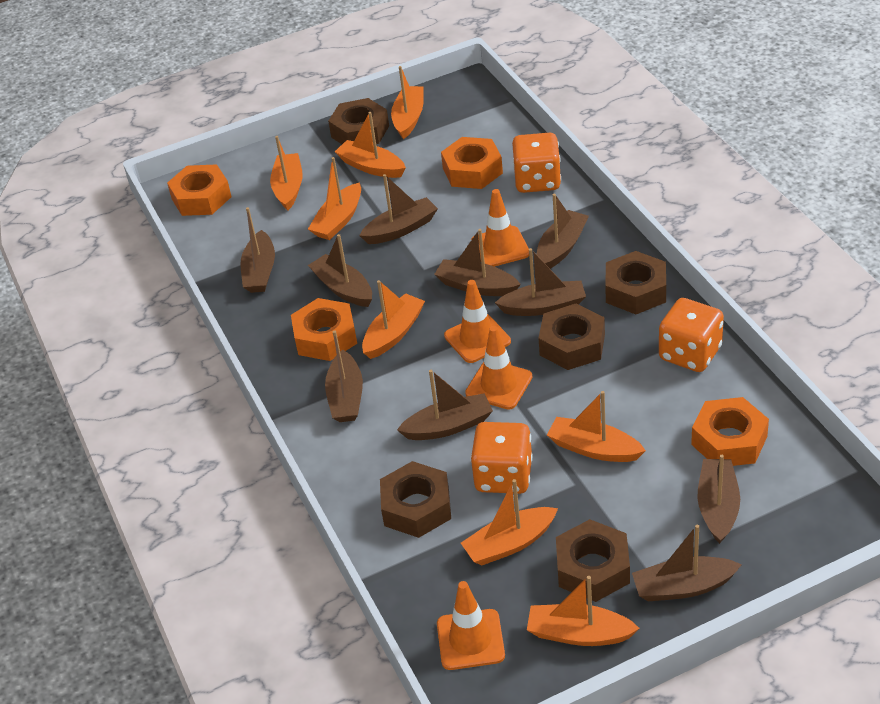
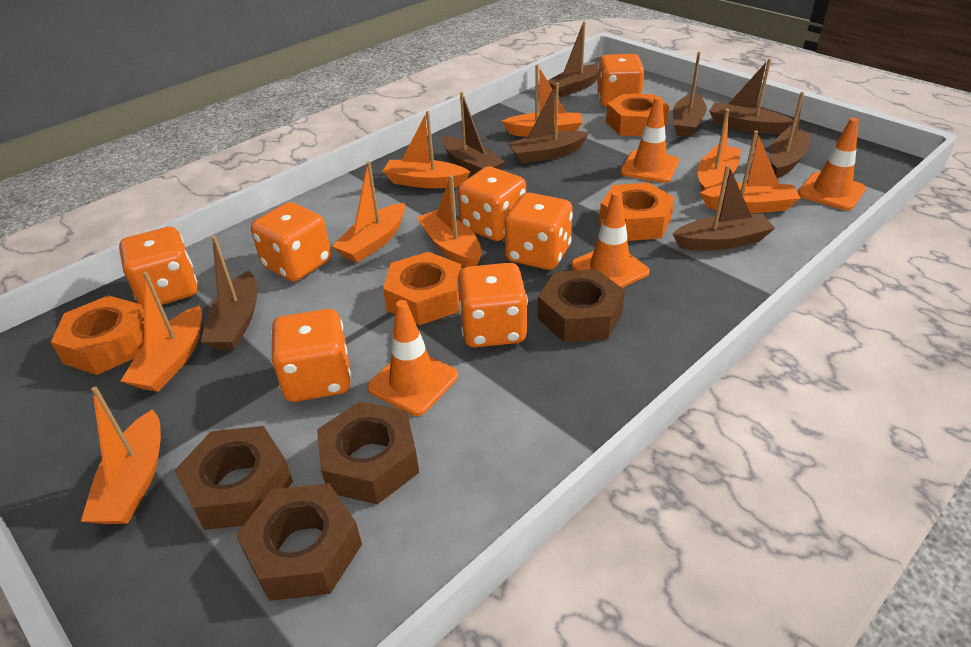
brown boat: [240,207,275,293] [308,234,372,307] [325,330,363,422] [359,174,438,244] [397,370,493,440] [434,229,521,296] [495,248,586,316] [537,194,589,269] [632,525,742,601] [697,455,740,544] = 10 -> [201,236,257,350] [442,92,505,174] [508,83,589,164] [548,21,598,97] [673,52,707,137] [673,164,775,251] [709,58,793,134] [769,92,811,178] = 8
brown nut: [328,98,389,144] [380,461,451,538] [539,304,605,370] [556,519,630,602] [605,251,666,314] = 5 -> [174,426,293,530] [236,483,362,601] [317,401,419,504] [538,269,625,342] = 4
orange dice: [470,422,533,494] [512,133,561,193] [659,298,724,372] = 3 -> [119,227,197,308] [251,202,331,282] [271,309,351,402] [457,263,528,348] [458,167,526,241] [504,193,573,270] [596,54,644,107] = 7

